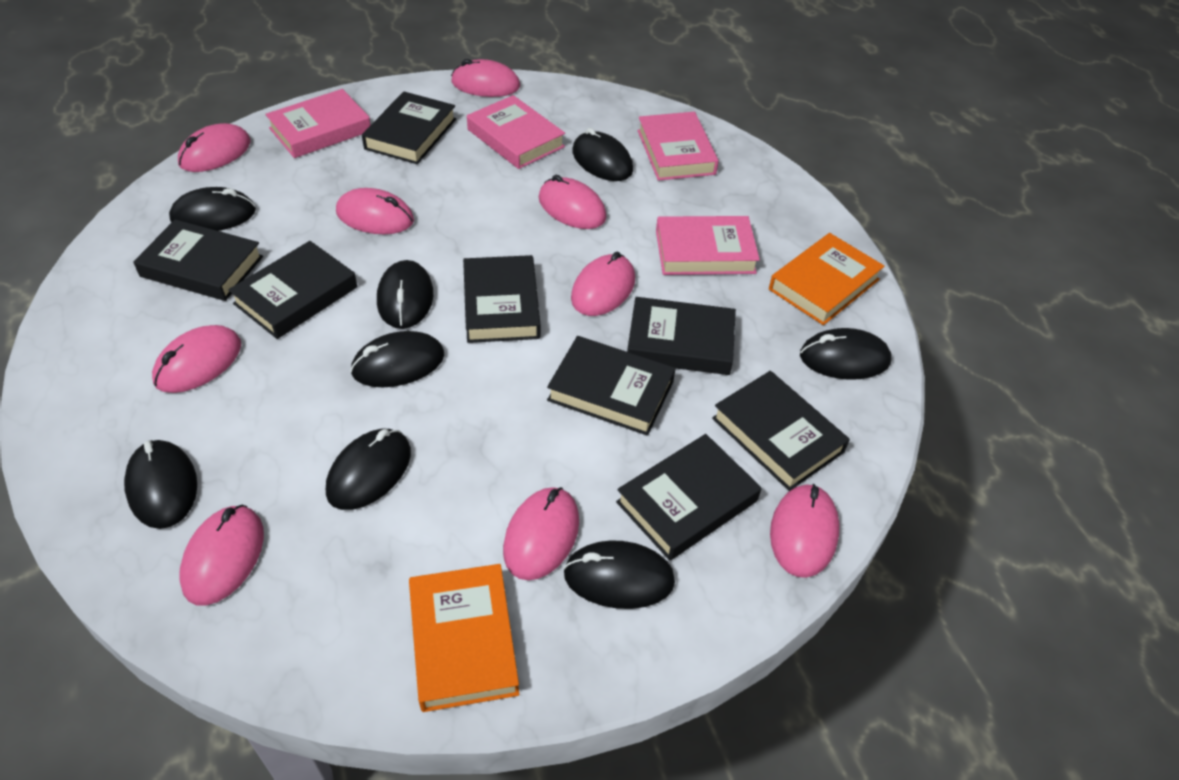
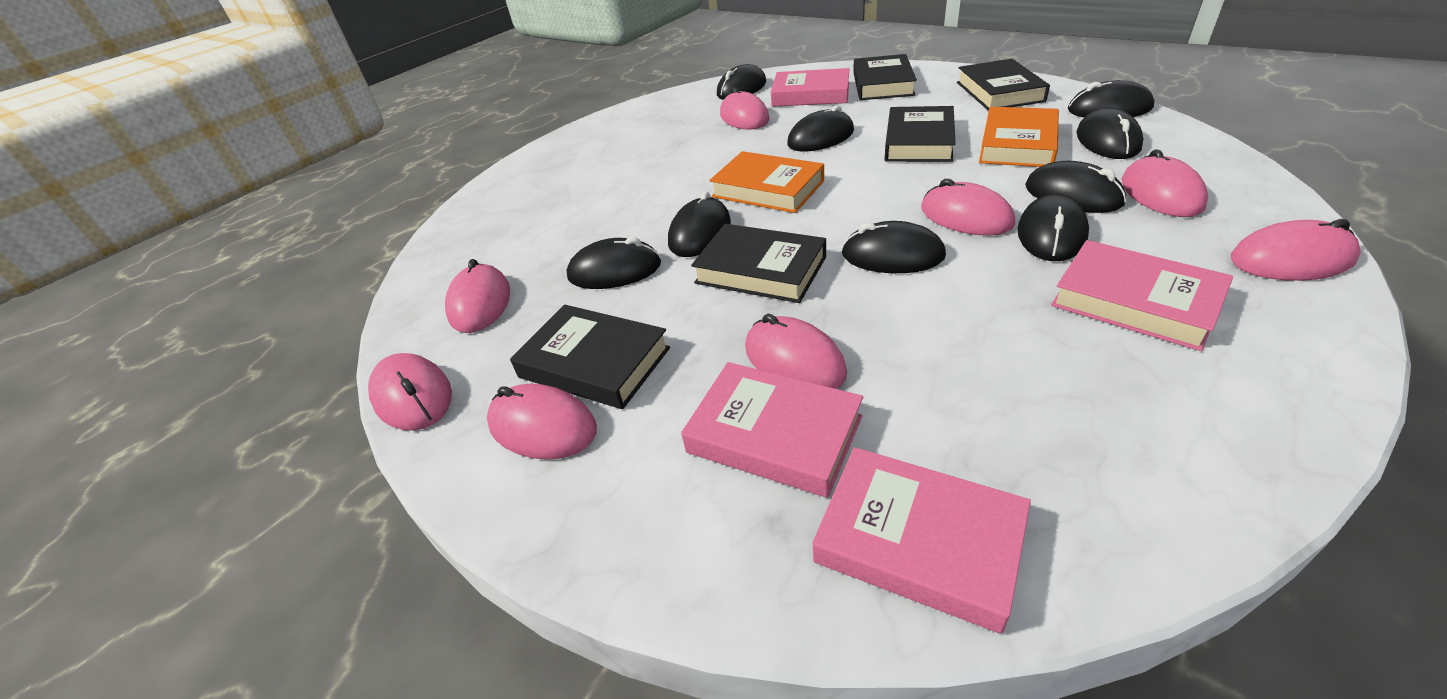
black book: [133,219,263,301] [228,241,357,339] [362,91,456,164] [463,255,541,343] [547,336,676,436] [616,434,761,561] [627,297,736,375] [712,371,850,491] = 8 -> [510,305,670,409] [691,224,826,303] [853,54,917,100] [885,106,956,162] [957,59,1050,111] = 5
black mouse: [124,440,197,529] [169,187,256,231] [326,429,411,510] [350,331,445,387] [377,260,434,329] [563,540,675,609] [572,128,633,181] [800,328,891,380] = 8 -> [567,237,661,289] [668,191,731,257] [717,64,766,100] [787,105,854,152] [842,221,946,273] [1017,194,1089,261] [1025,161,1126,213] [1068,80,1155,117] [1076,107,1143,159] = 9
pink mouse: [152,325,241,393] [178,123,251,172] [179,505,264,606] [336,188,414,234] [451,59,520,97] [503,487,579,580] [539,175,607,229] [571,252,635,316] [770,484,840,578] = 9 -> [368,353,452,431] [445,259,510,333] [487,384,597,460] [720,88,770,130] [745,314,847,389] [921,179,1015,236] [1122,149,1208,217] [1231,219,1361,281] = 8

